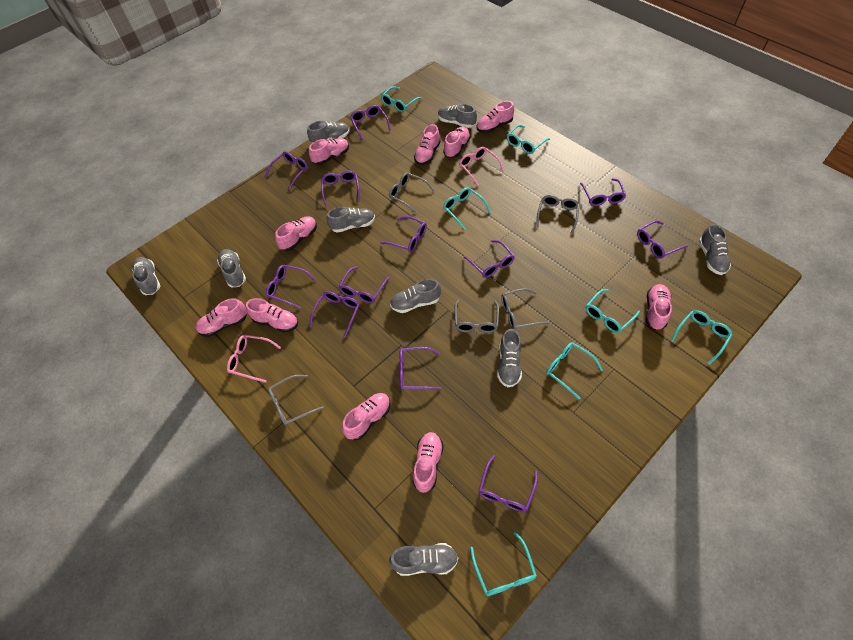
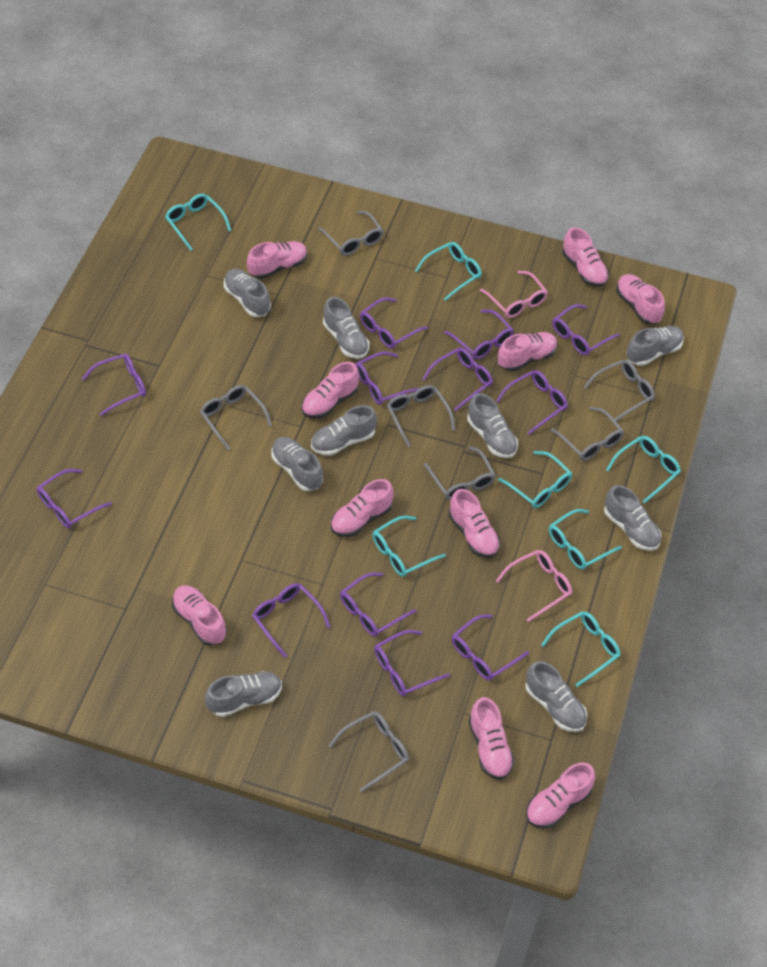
grey glasses: [268,375,324,426] [389,173,434,213] [454,300,499,333] [501,288,549,330] [536,195,580,234] = 5 -> [200,385,272,450] [319,211,383,256] [329,711,409,792] [387,385,455,447] [424,446,496,500] [551,407,624,461] [584,360,655,421] = 7

